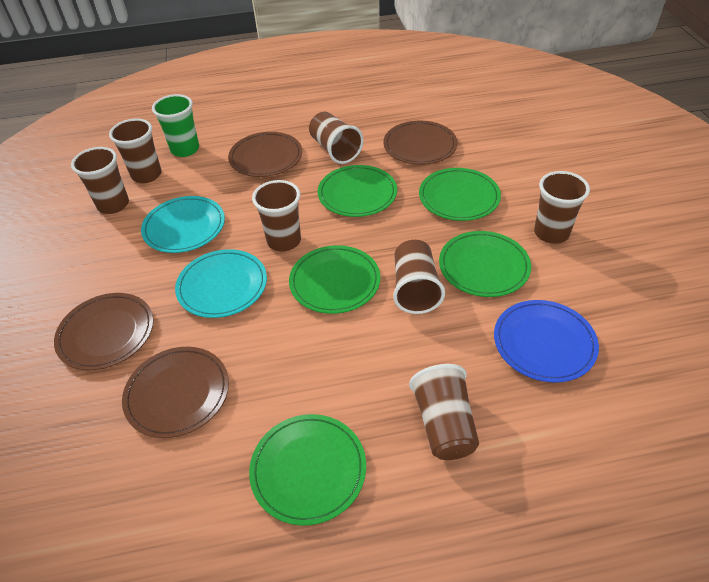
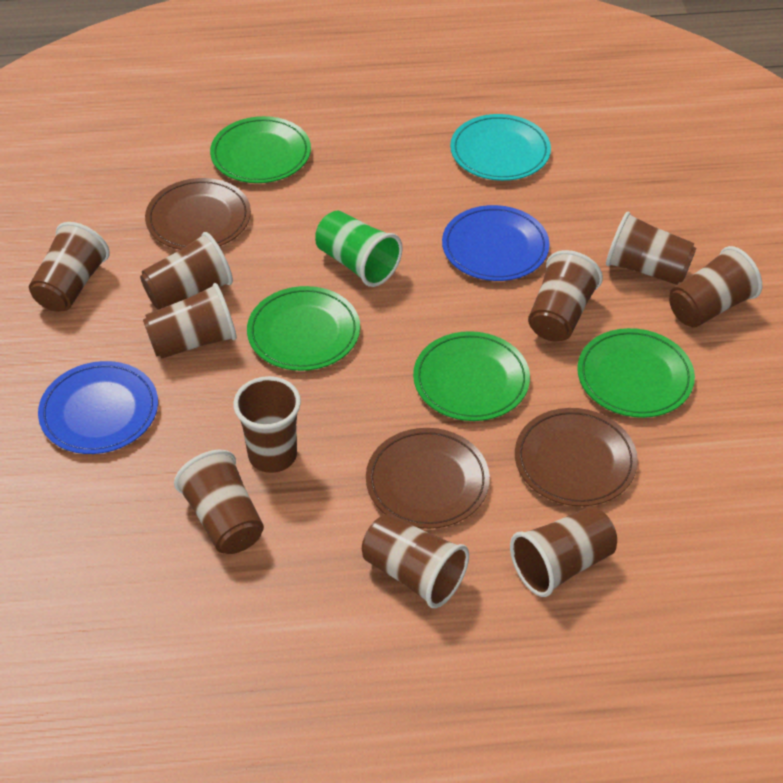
blue plate: [494,300,599,383] = 1 -> [38,361,158,454] [442,205,550,281] = 2
brown cup: [71,147,129,214] [109,118,162,183] [252,180,301,251] [309,112,364,164] [393,240,445,314] [409,364,479,460] [534,171,590,244] = 7 -> [29,222,110,312] [140,232,233,310] [143,283,237,359] [174,450,264,554] [233,376,301,473] [362,514,469,608] [510,507,617,597] [528,250,603,341] [606,212,696,285] [669,246,762,328] = 10
brown plate: [54,293,154,370] [122,347,229,438] [228,132,302,177] [383,121,458,165] = 4 -> [145,178,251,250] [366,428,490,529] [515,408,638,506] = 3
green plate: [249,414,366,526] [289,245,380,314] [318,165,397,217] [419,168,501,221] [439,231,531,297] = 5 -> [210,116,311,183] [247,286,360,371] [413,331,530,421] [577,328,695,418] = 4
turquoise plate: [141,196,225,253] [175,249,267,318] = 2 -> [450,114,551,181] = 1

